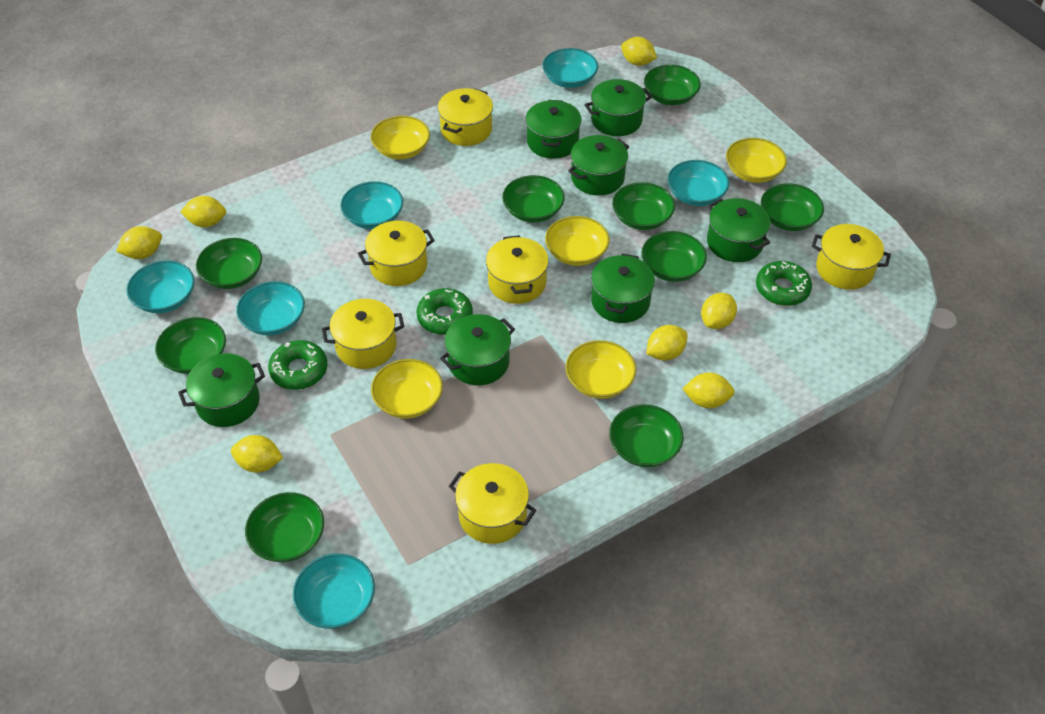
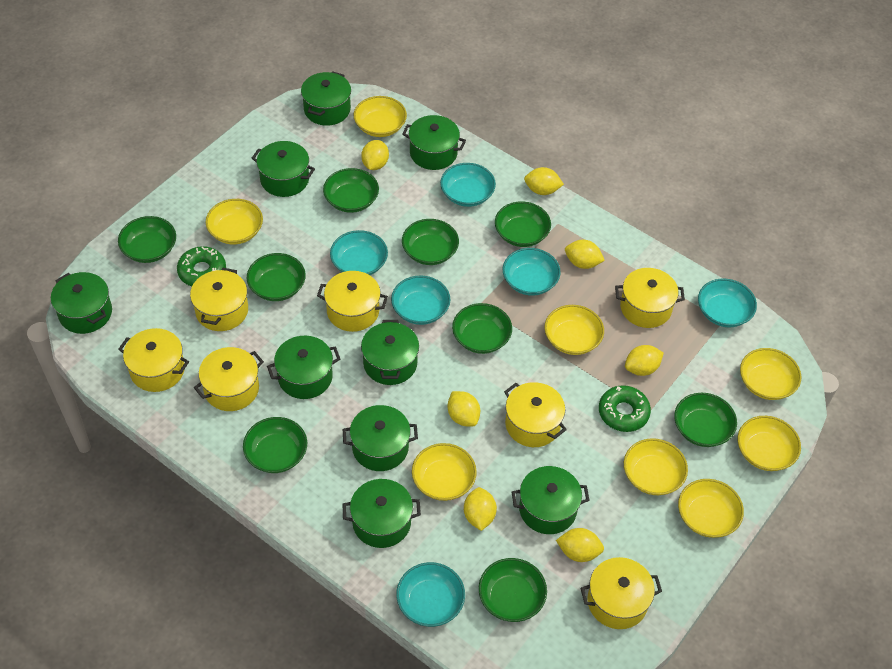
green donut: [268,340,328,390] [416,288,473,335] [756,261,812,306] = 3 -> [177,246,226,286] [599,385,651,432] = 2
green pot: [178,353,265,427] [440,314,515,385] [526,100,582,159] [568,135,629,196] [585,79,652,136] [591,253,655,323] [707,198,770,262] = 7 -> [51,272,112,334] [252,141,315,197] [267,336,340,399] [301,71,351,126] [343,405,418,471] [343,479,421,548] [361,320,419,385] [402,115,466,170] [512,466,590,534] = 9
yellow bowl: [371,116,430,159] [371,359,443,419] [545,216,610,266] [565,340,636,399] [726,138,787,183] = 5 -> [206,199,263,244] [353,96,407,137] [412,443,477,501] [544,305,604,355] [624,438,688,495] [678,479,744,538] [738,416,801,471] [740,348,801,400] = 8
yellow pot: [322,299,404,369] [358,221,435,286] [438,88,493,146] [449,463,536,544] [486,235,549,304] [812,224,891,290] = 6 -> [118,328,189,392] [190,268,248,331] [194,347,264,411] [317,271,388,332] [504,382,567,447] [580,557,662,629] [615,268,685,328] = 7

